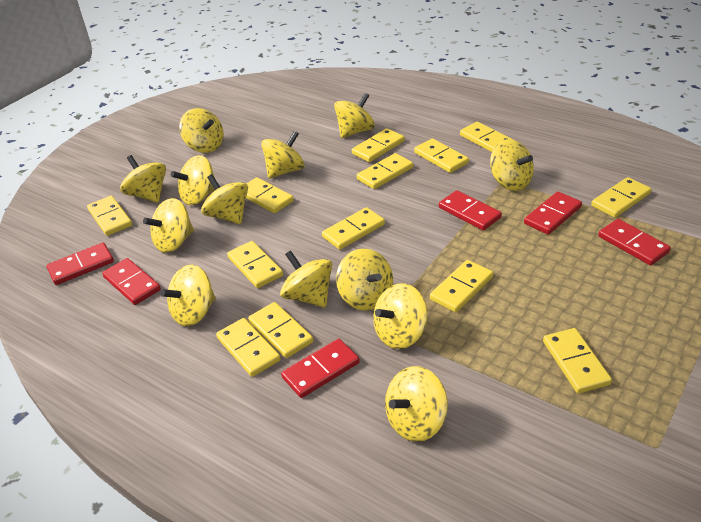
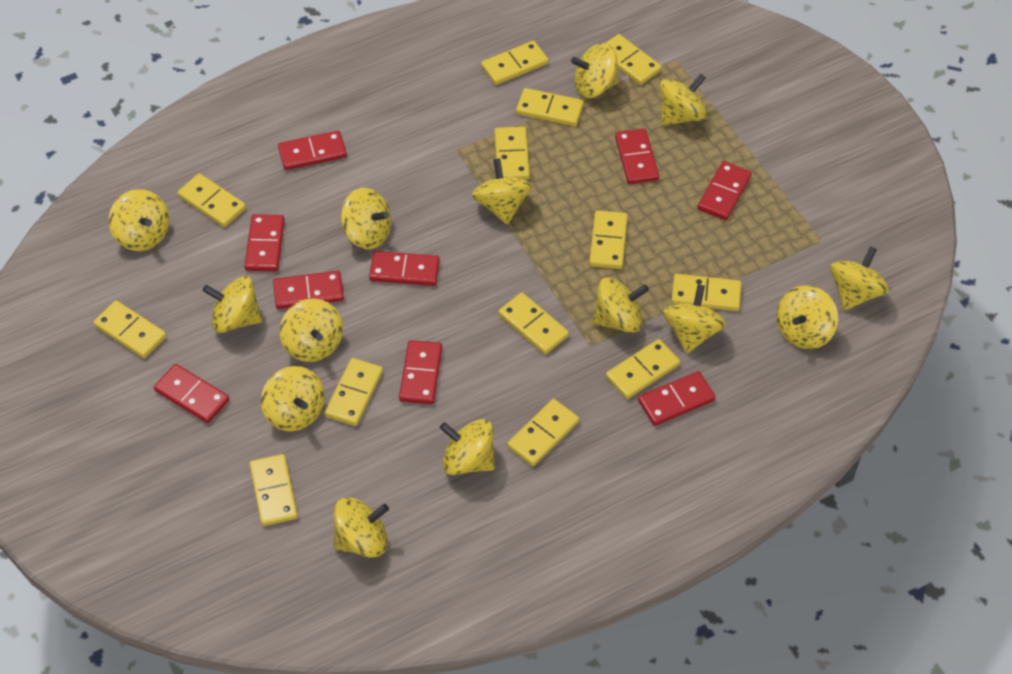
red domino: [47,243,114,285] [102,258,161,305] [281,339,360,398] [439,190,502,230] [524,192,582,235] [598,219,671,265] = 6 -> [154,364,229,423] [244,214,285,271] [273,271,344,309] [278,131,347,170] [369,251,440,286] [399,340,442,404] [615,129,659,184] [638,371,716,426] [697,161,752,220] = 9
yellow spinning top: [120,155,166,203] [143,198,194,253] [160,264,216,327] [171,155,215,205] [179,108,224,153] [201,174,248,224] [261,131,305,178] [280,250,332,308] [334,93,375,138] [336,248,393,311] [373,283,428,349] [385,366,448,442] [490,139,534,191] = 13 -> [109,189,169,251] [203,276,262,333] [261,366,325,431] [280,299,343,362] [334,497,389,558] [341,188,392,249] [440,419,495,475] [472,158,532,225] [571,43,619,98] [592,277,649,333] [660,74,707,126] [663,284,726,353] [777,285,838,349] [830,246,889,311] = 14

